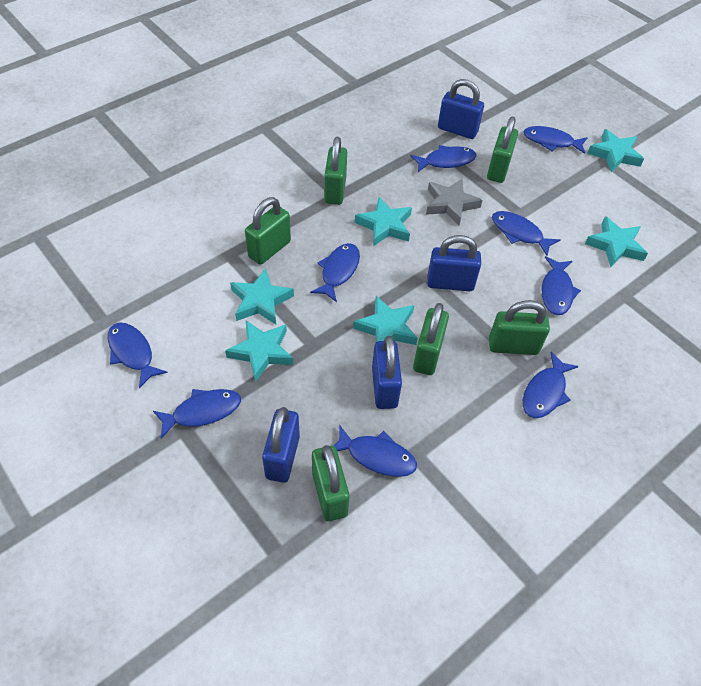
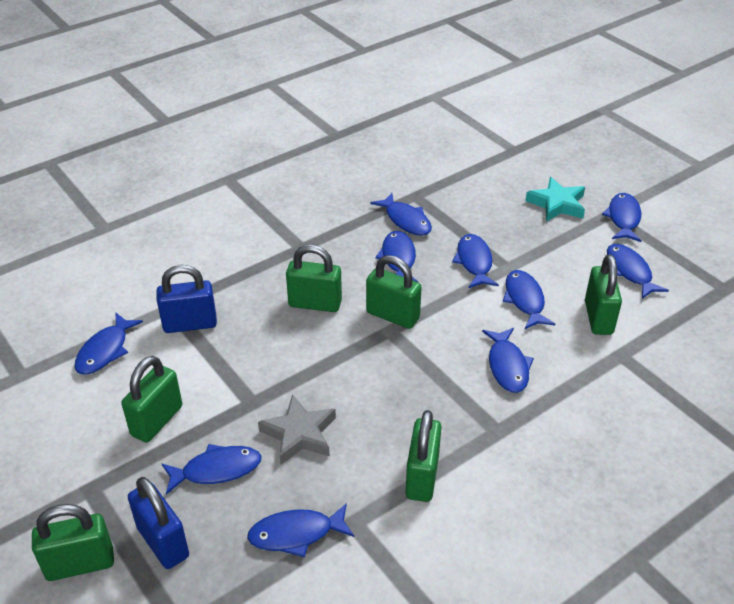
blue fish: [108,322,168,389] [153,389,241,438] [310,243,360,302] [334,426,417,477] [411,145,476,172] [492,211,560,256] [523,126,588,154] [523,352,579,418] [541,256,581,315] = 9 -> [74,313,143,375] [162,444,262,495] [247,503,354,557] [371,193,432,236] [375,231,418,282] [452,234,499,288] [482,328,534,393] [503,270,555,329] [602,193,642,242] [607,244,669,299] = 10
blue padlock: [262,407,300,483] [372,336,402,409] [427,235,481,291] [438,79,484,139] = 4 -> [128,477,189,569] [156,265,217,333] = 2
turquoise star: [225,320,293,382] [230,268,294,324] [353,296,418,345] [355,197,412,246] [585,216,648,267] [587,129,644,172] = 6 -> [525,177,585,222] = 1

